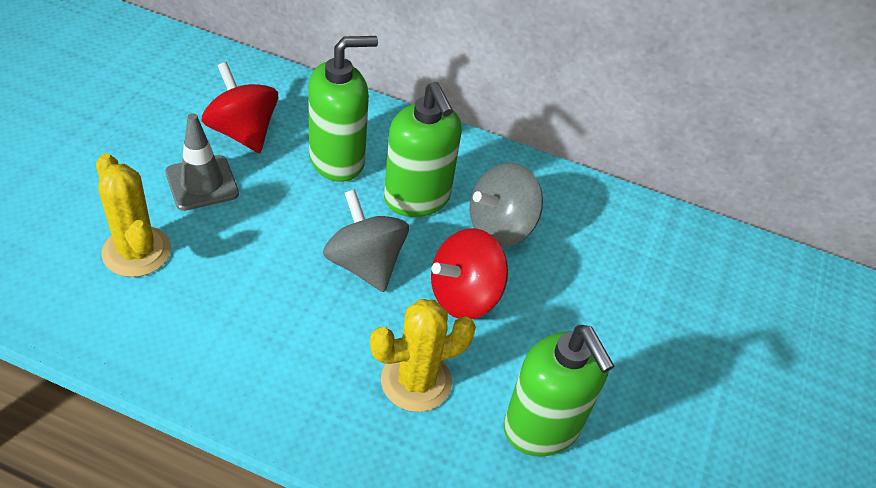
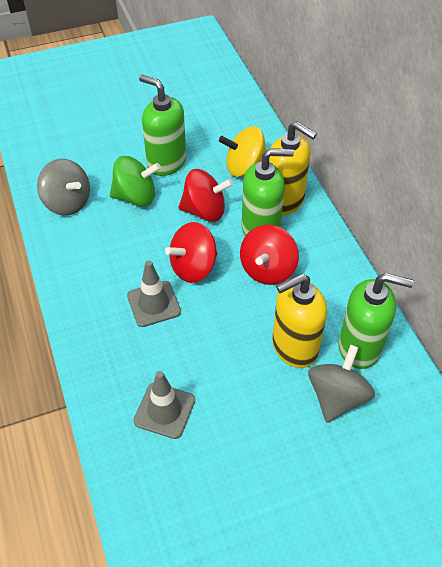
green spinning top: none = 0 -> [110,156,161,207] = 1
grey traffic cone: [165,113,239,211] = 1 -> [127,260,181,327] [133,371,195,439] = 2
red spinning top: [202,62,278,153] [431,228,508,319] = 2 -> [165,222,218,283] [178,169,233,222] [240,225,299,285] = 3
yellow cactus: [96,153,171,277] [370,299,476,412] = 2 -> none = 0
yellow soap dispenser: none = 0 -> [269,121,317,216] [272,274,327,368] = 2
yellow spinning top: none = 0 -> [219,126,267,177] = 1

